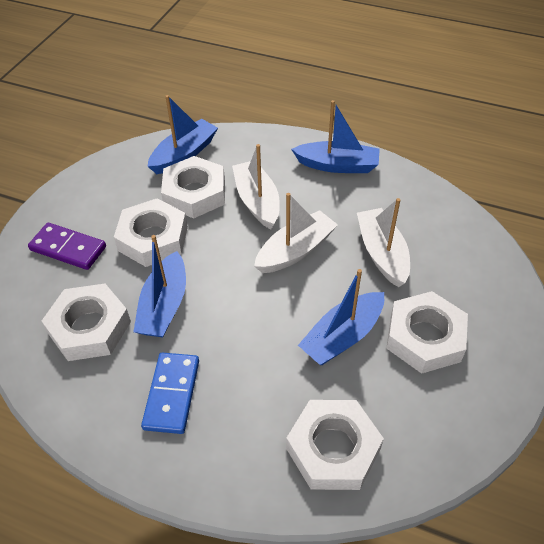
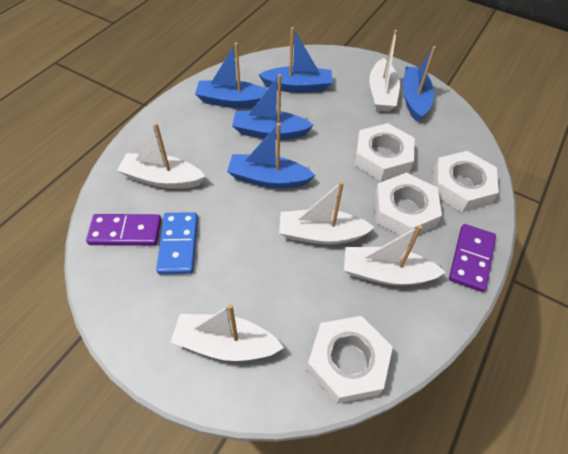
blue boat: [133,235,186,338] [147,95,218,174] [291,100,380,173] [298,269,384,365] = 4 -> [195,42,267,108] [227,123,316,188] [232,74,314,140] [258,27,333,93] [403,46,436,122] = 5
purple domino: [28,223,106,270] = 1 -> [86,214,162,246] [449,224,496,292] = 2
white boat: [232,144,280,229] [254,193,338,273] [357,198,410,287] = 3 -> [117,123,206,189] [171,304,284,361] [279,181,375,244] [344,225,445,286] [369,30,400,112] = 5
white nut: [42,284,131,361] [114,198,188,267] [161,156,225,218] [286,400,384,490] [386,291,468,374] = 5 -> [307,316,393,404] [354,123,415,181] [374,173,442,238] [433,151,499,212] = 4

